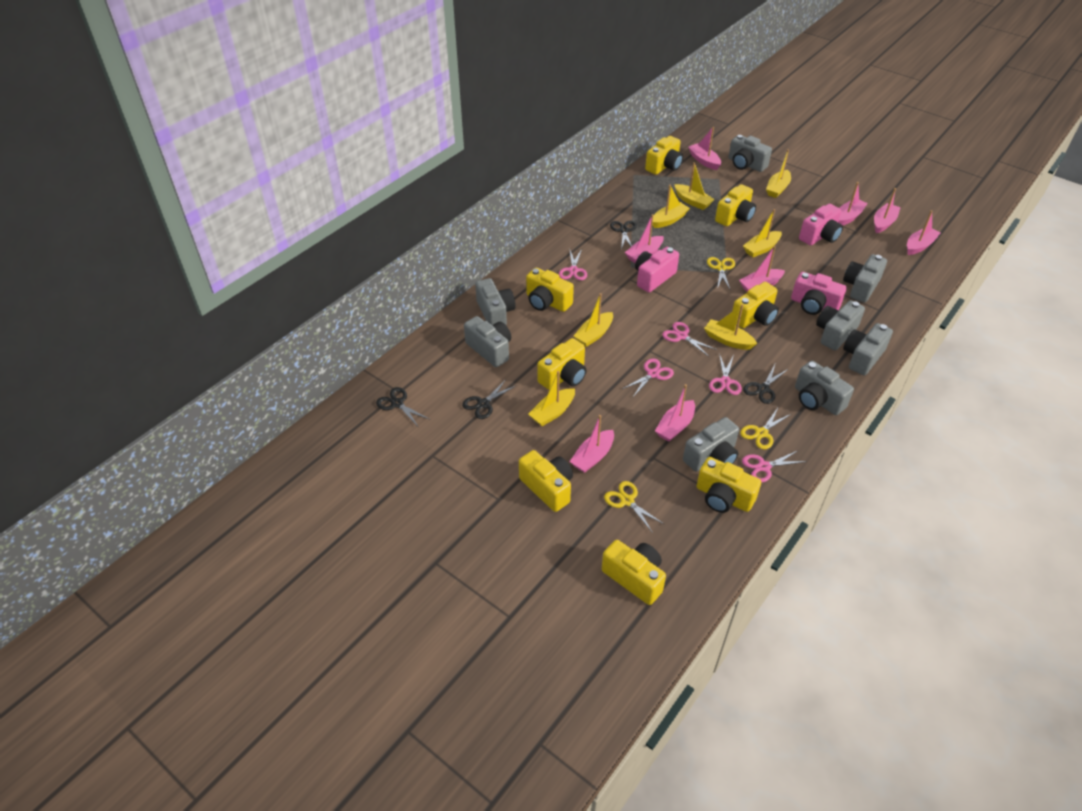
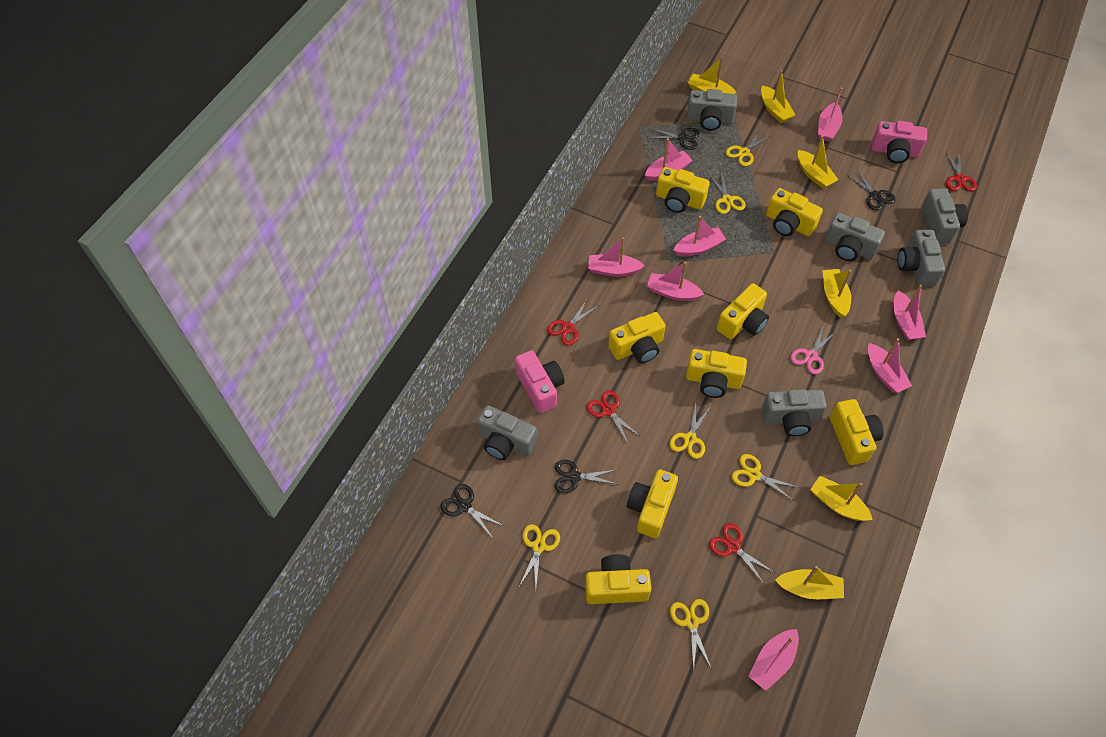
grey camera: [464,316,511,367] [475,278,516,325] [683,417,739,472] [728,135,772,172] [795,361,854,415] [816,300,865,350] [843,254,887,303] [843,323,893,375] = 8 -> [478,405,537,460] [687,89,737,131] [762,389,827,436] [825,213,885,261] [897,230,945,287] [921,188,968,244] = 6
pink camera: [635,247,679,293] [791,272,847,315] [799,204,843,246] = 3 -> [515,350,565,413] [872,121,927,163] = 2
pink scissors: [559,249,587,280] [622,358,674,397] [662,322,717,356] [709,354,742,395] [742,450,807,483] = 5 -> [790,326,837,374] = 1
red scissors: none = 0 -> [547,298,598,346] [587,390,641,445] [709,523,775,584] [946,151,977,191] = 4
yellow boat: [528,371,575,426] [574,293,613,347] [652,185,690,228] [674,162,715,210] [704,304,757,350] [743,209,782,257] [766,149,791,198] = 7 -> [688,57,736,94] [761,70,796,123] [775,566,844,599] [798,136,839,189] [810,476,873,521] [822,269,852,318] = 6
yellow scissors: [604,481,665,533] [707,257,735,289] [740,406,791,449] = 3 -> [519,524,560,587] [670,402,711,459] [670,599,711,670] [709,171,746,214] [726,131,771,166] [732,454,797,501] = 6

